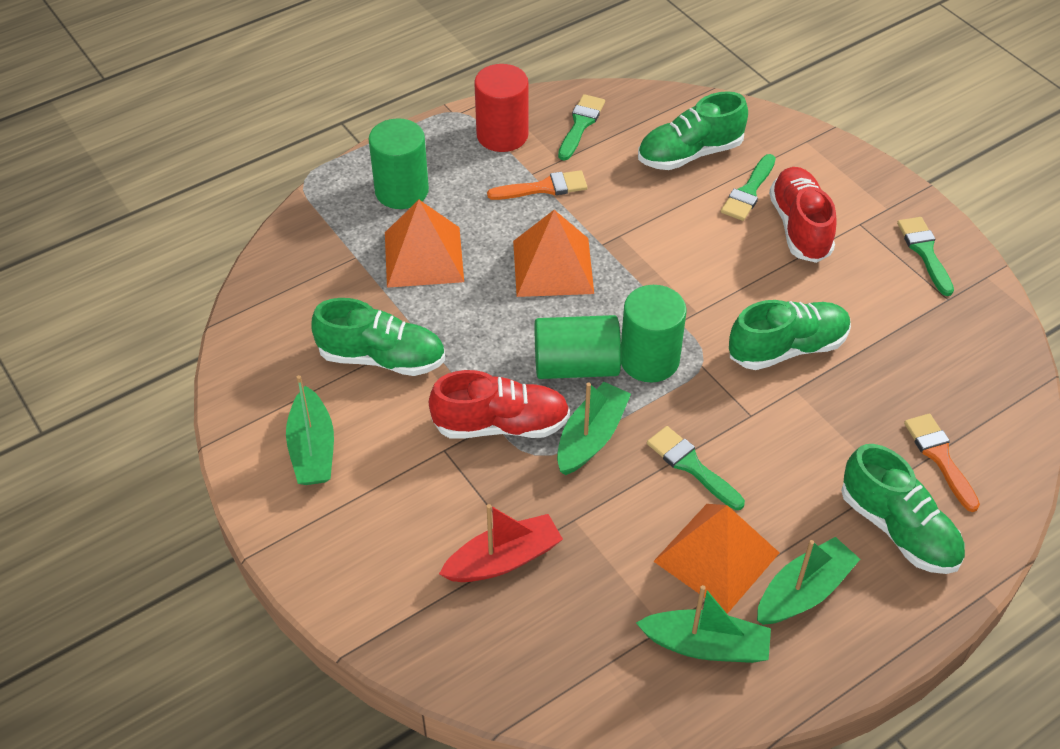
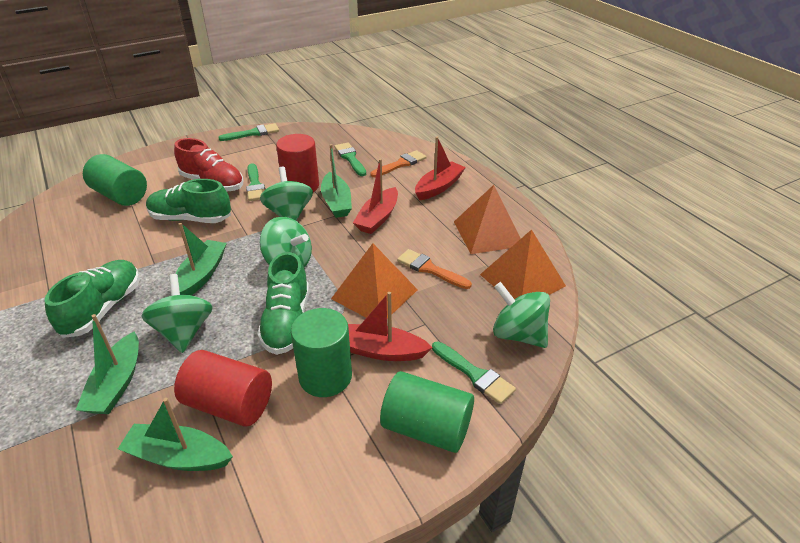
green shoe: [311,298,445,376] [638,91,748,170] [729,300,851,370] [841,444,965,574] = 4 -> [44,260,140,338] [146,179,231,223] [257,252,309,355] = 3
green spinning top: none = 0 -> [141,274,213,353] [260,167,313,221] [260,217,312,268] [493,282,550,348] = 4
red boat: [439,504,563,582] = 1 -> [348,292,433,361] [353,159,398,234] [415,137,466,200] = 3
red cylinder: [474,64,529,152] = 1 -> [174,350,272,427] [276,134,319,192] = 2
red shoe: [429,370,570,439] [769,167,837,263] = 2 -> [174,138,244,192] = 1

